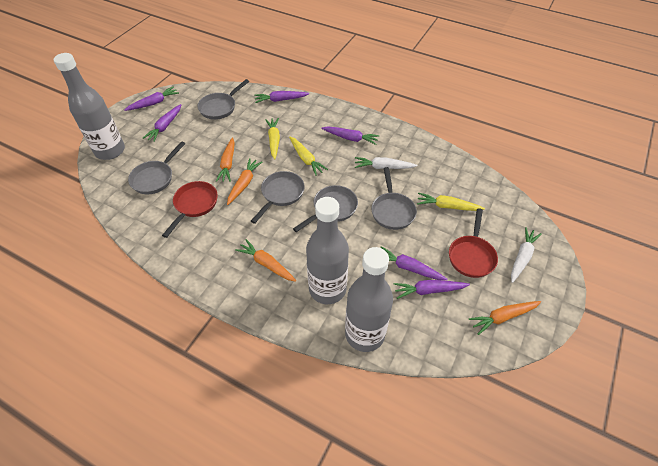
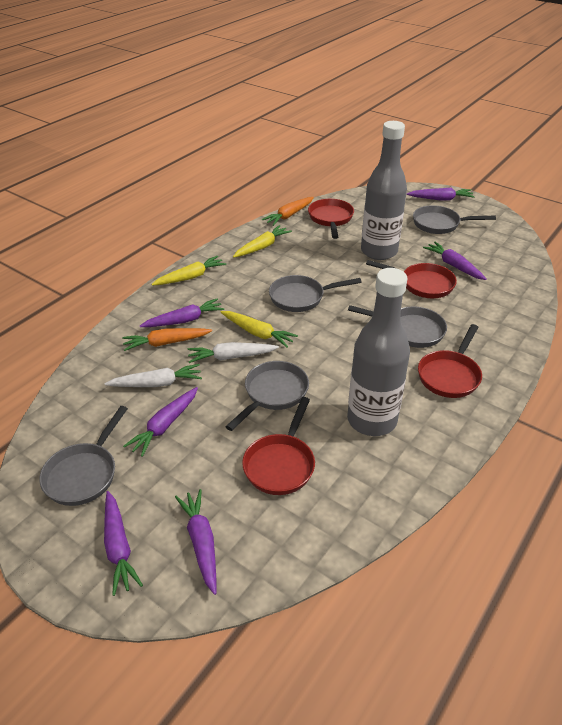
grey bottle: [54,53,125,160] [306,197,349,304] [345,247,393,352] = 3 -> [347,268,410,436] [361,121,407,260] = 2
orange carrot: [216,138,235,182] [227,158,262,205] [235,239,297,282] [469,301,541,335] = 4 -> [122,328,212,351] [262,197,314,226] = 2
red pan: [162,181,218,238] [449,208,498,278] = 2 -> [242,397,315,495] [308,199,354,239] [366,260,457,298] [418,324,482,398] = 4

